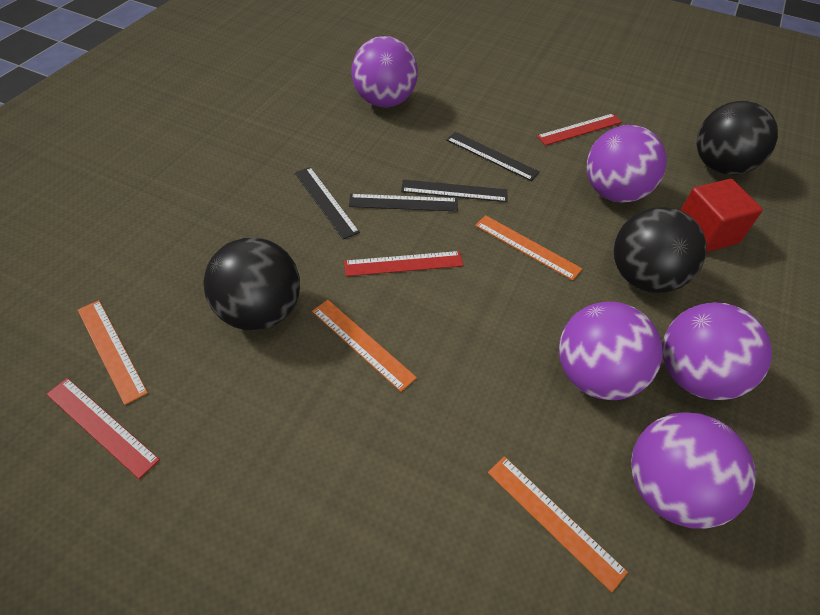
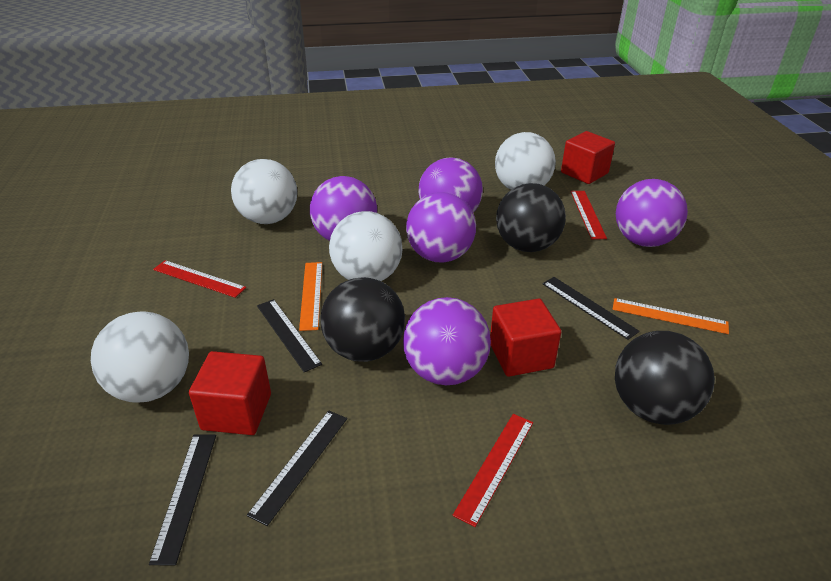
orange ruler: [78,300,148,405] [312,300,417,392] [475,215,582,281] [488,456,628,592] = 4 -> [299,262,322,331] [612,298,729,334] = 2
red cube: [680,179,763,253] = 1 -> [189,351,271,435] [490,298,561,377] [561,131,615,184] = 3
white ball: none = 0 -> [91,311,189,403] [231,159,297,224] [329,211,403,281] [495,132,556,190] = 4

